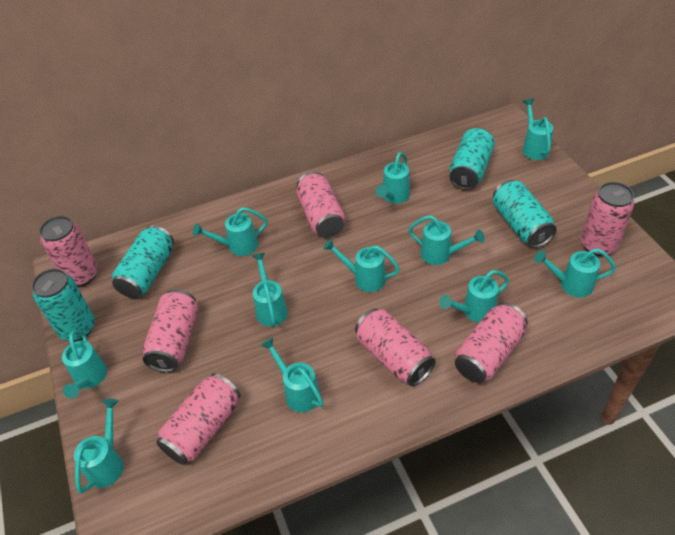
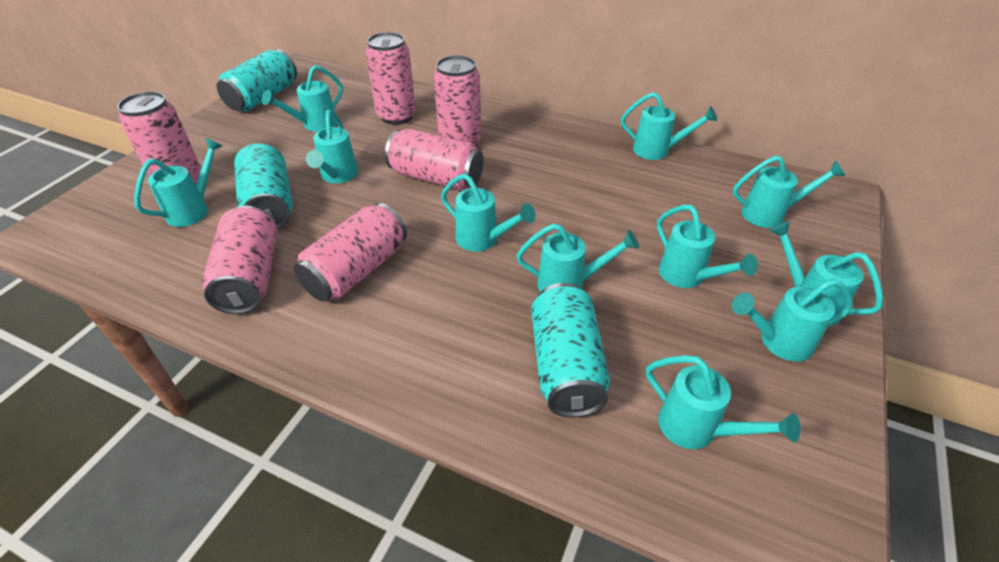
pink can: [39,216,98,287] [143,289,198,372] [156,373,241,465] [297,172,346,238] [355,308,435,386] [455,302,528,383] [581,182,634,256] = 7 -> [117,91,201,185] [202,206,277,314] [294,203,407,302] [366,32,416,125] [385,129,484,191] [434,55,481,146] = 6
turquoise can: [31,269,95,341] [112,225,174,298] [449,127,495,190] [493,180,557,248] = 4 -> [217,49,297,112] [234,144,293,229] [531,283,610,417] = 3

